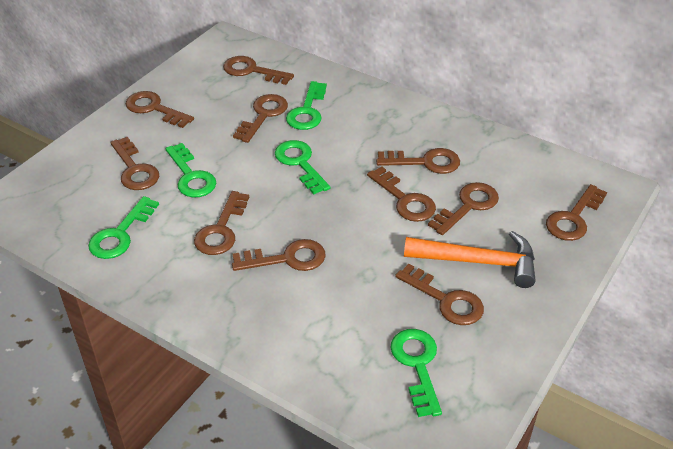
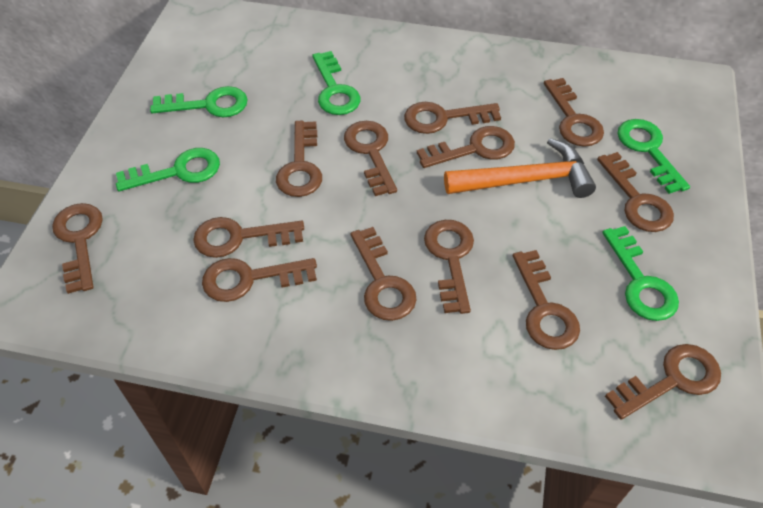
brown key: [110,137,159,190] [126,91,194,128] [194,191,249,255] [223,56,294,85] [232,239,326,271] [233,94,288,143] [367,166,436,222] [376,148,460,174] [395,264,484,325] [428,182,499,235] [546,184,607,241] = 11 -> [52,203,103,294] [193,217,304,258] [202,258,317,302] [276,121,322,197] [344,121,397,196] [350,227,417,321] [404,102,501,134] [417,126,515,168] [424,220,474,314] [513,250,580,350] [544,78,604,147] [597,152,674,232] [605,344,721,420] = 13

